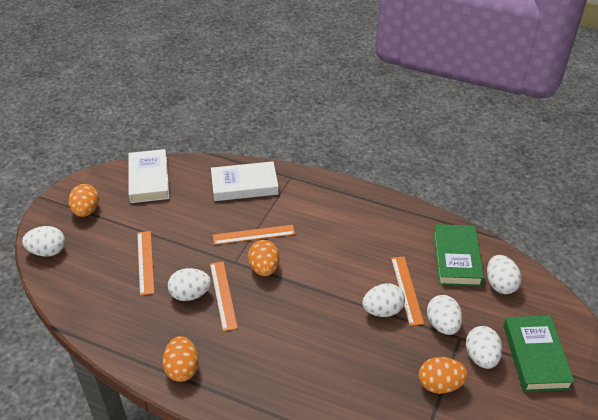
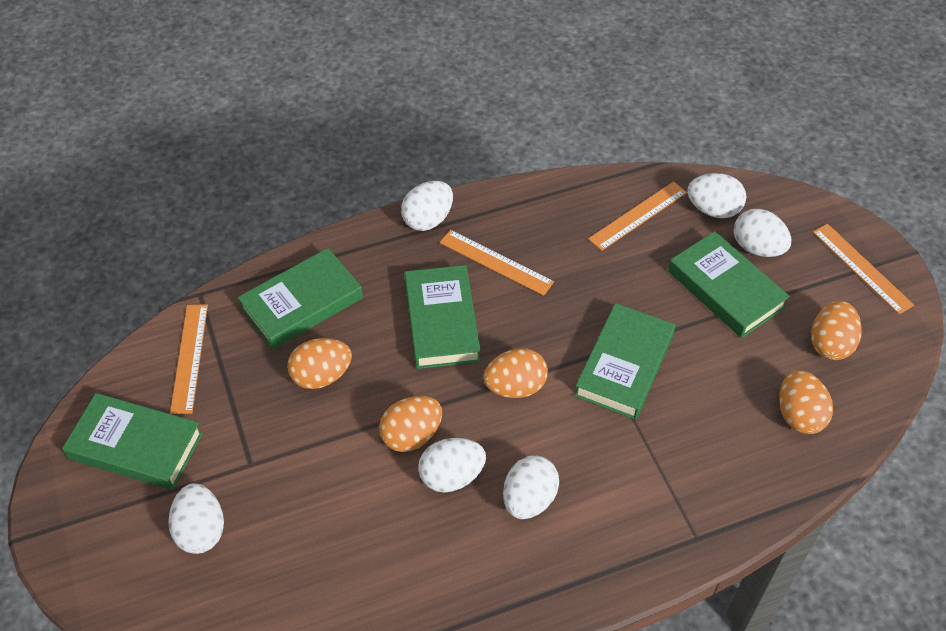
green book: [433,224,484,287] [503,315,575,392] = 2 -> [62,393,203,490] [238,248,363,350] [404,265,481,369] [574,303,675,420] [668,231,790,338] = 5
orange egg: [69,184,99,217] [163,336,199,382] [248,240,279,276] [419,357,468,394] = 4 -> [287,338,352,389] [379,396,442,452] [483,348,548,398] [779,370,833,434] [811,301,862,360] = 5
white book: [129,149,169,203] [211,161,279,201] = 2 -> none = 0

